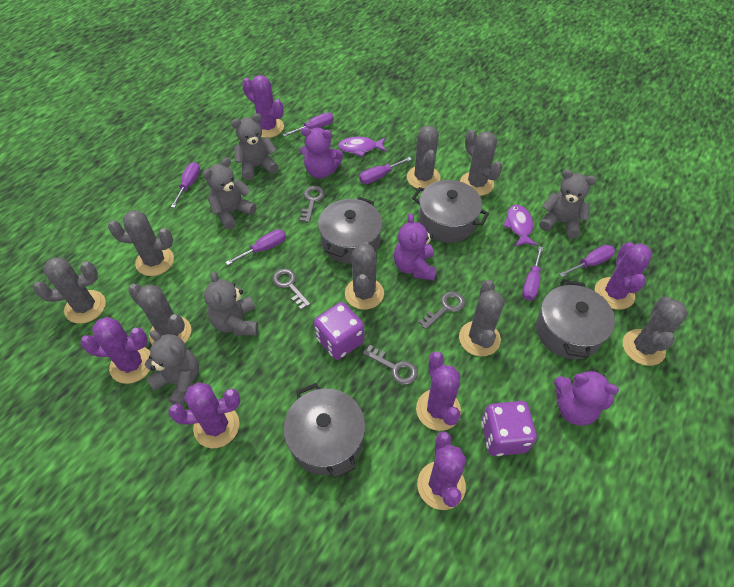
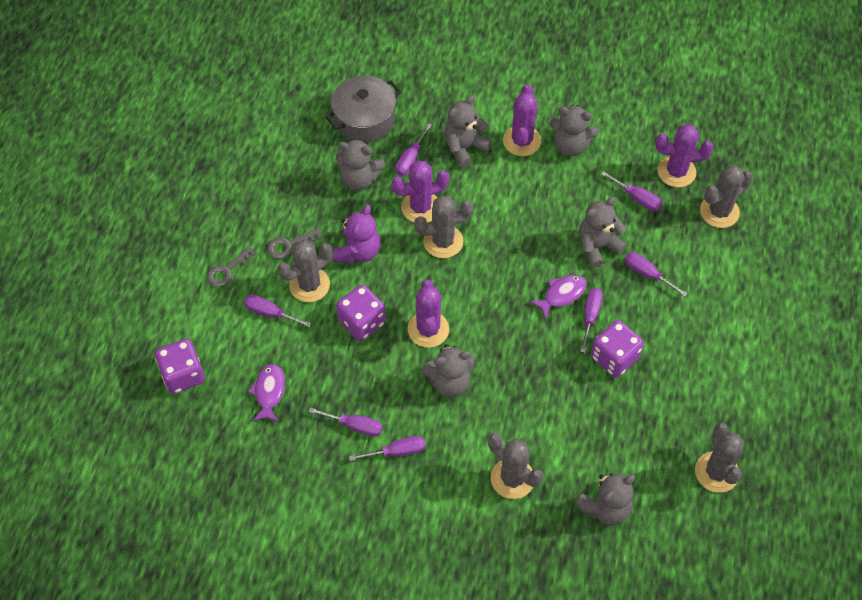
grey cactus: [33,257,106,324] [108,210,174,276] [128,284,191,344] [345,242,384,310] [407,125,441,189] [459,280,505,356] [460,130,503,196] [623,296,688,366] = 8 -> [278,240,333,302] [414,195,474,258] [488,433,543,499] [695,423,744,493] [700,165,753,228] = 5
grey key: [272,268,311,310] [300,186,325,223] [363,345,418,385] [418,291,465,330] = 4 -> [207,246,256,287] [267,228,322,259] = 2
grey pot: [283,383,365,478] [318,197,383,264] [412,180,489,243] [536,281,615,359] = 4 -> [326,76,401,143] = 1
grey teddy bear: [145,330,199,406] [203,158,257,230] [204,271,258,336] [231,113,279,181] [539,169,596,239] = 5 -> [336,139,385,191] [421,344,475,397] [444,95,492,167] [550,105,599,156] [575,473,635,525] [579,197,627,268] = 6
purple cactus: [80,317,150,384] [168,382,240,448] [242,75,284,138] [416,352,461,431] [417,431,466,510] [595,242,652,310] = 6 -> [392,161,449,223] [408,280,449,348] [503,84,541,156] [656,124,713,187] = 4
purple dice: [314,302,364,360] [481,401,537,456] = 2 -> [155,339,205,394] [336,285,386,341] [591,320,644,378] = 3
purple screwdriver: [171,162,200,208] [226,229,286,265] [282,112,334,137] [359,157,412,184] [522,246,543,301] [559,245,615,277] = 6 -> [244,295,312,328] [308,407,383,436] [349,436,426,461] [395,123,432,176] [580,288,603,353] [601,171,662,211] [625,252,688,296] = 7
purple teddy bear: [300,127,343,179] [394,213,436,281] [554,369,619,425] = 3 -> [333,205,380,264] = 1

